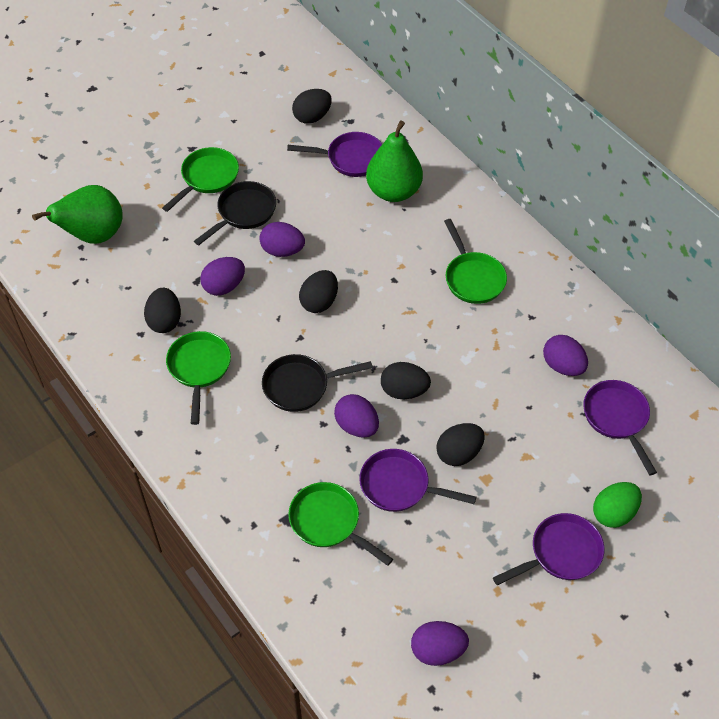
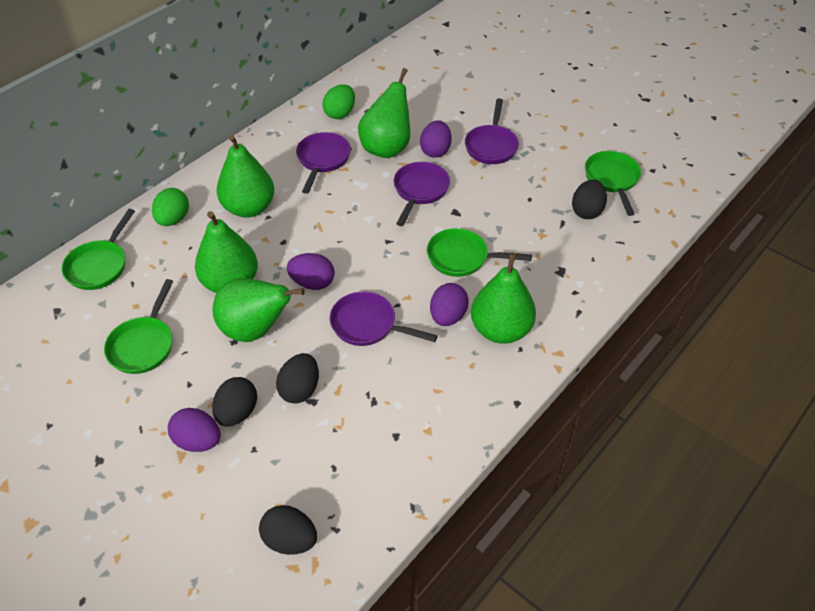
black egg: [144,288,181,333] [292,89,332,123] [299,270,338,313] [381,362,431,399] [436,423,485,466] = 5 -> [212,377,257,427] [259,505,317,555] [276,353,319,404] [572,180,607,219] = 4
black pan: [194,181,276,245] [262,354,373,412] = 2 -> none = 0
green egg: [593,482,642,528] = 1 -> [152,188,189,226] [322,84,355,119] = 2
green pear: [32,185,123,244] [366,120,423,202] = 2 -> [195,211,258,293] [212,278,305,342] [217,135,274,218] [358,68,410,158] [471,252,536,344] = 5
purple egg: [200,257,245,296] [259,222,305,257] [334,394,379,438] [411,621,469,666] [543,335,588,376] = 5 -> [168,408,221,452] [287,253,335,290] [420,121,451,158] [430,283,469,326] = 4

